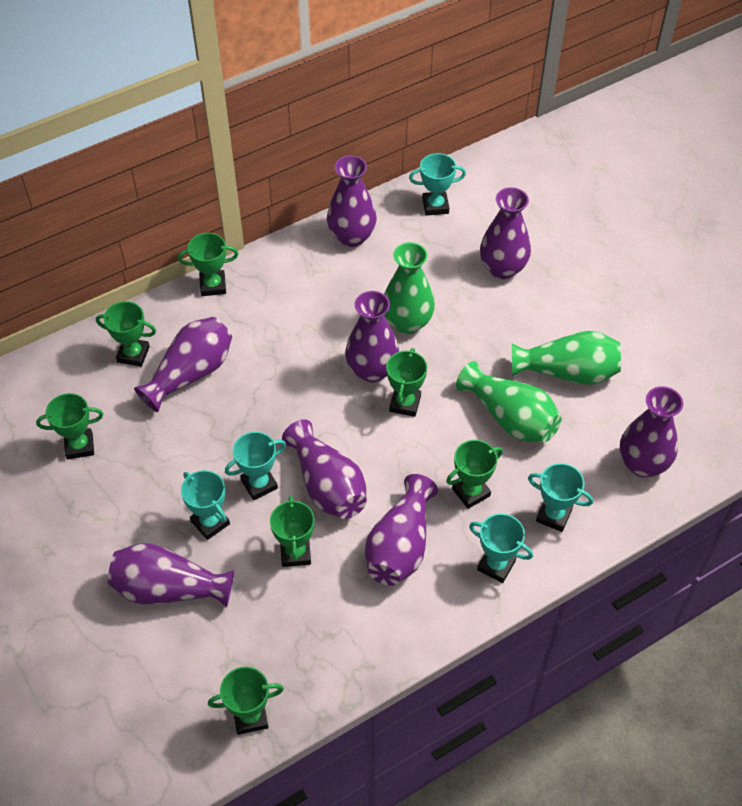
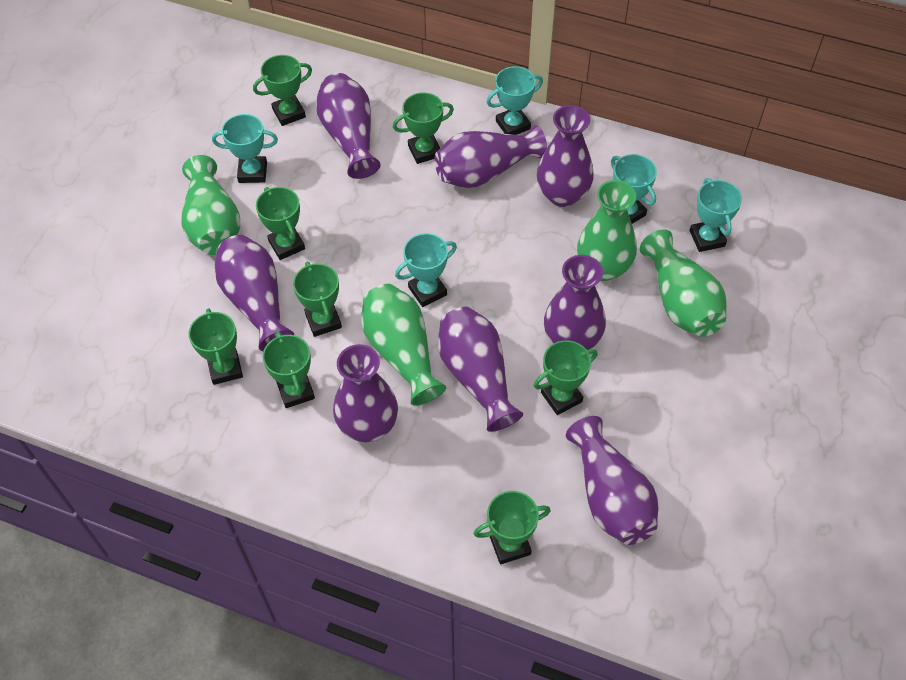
green trophy: [36,393,103,460] [96,301,156,367] [178,233,239,296] [208,667,284,735] [270,496,315,567] [386,348,427,417] [446,440,503,509] = 7 -> [189,308,243,385] [253,55,312,126] [256,187,305,260] [263,332,315,408] [293,262,342,337] [393,92,454,164] [474,491,551,565] [534,340,598,415] = 8
green vase: [384,242,435,334] [456,361,561,442] [512,331,621,385] = 3 -> [182,155,240,255] [361,284,446,406] [577,180,637,281] [640,229,727,337] = 4

